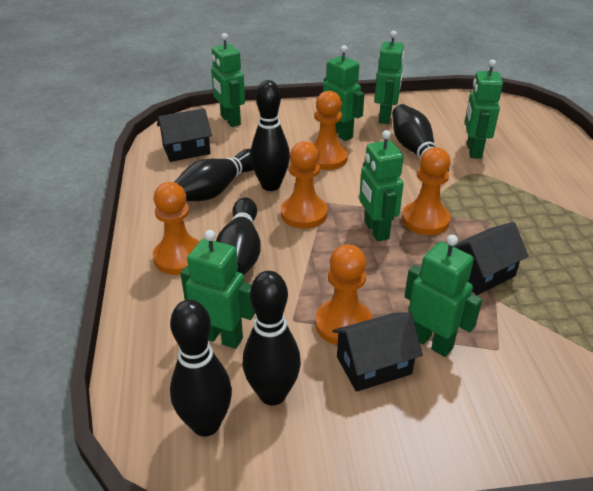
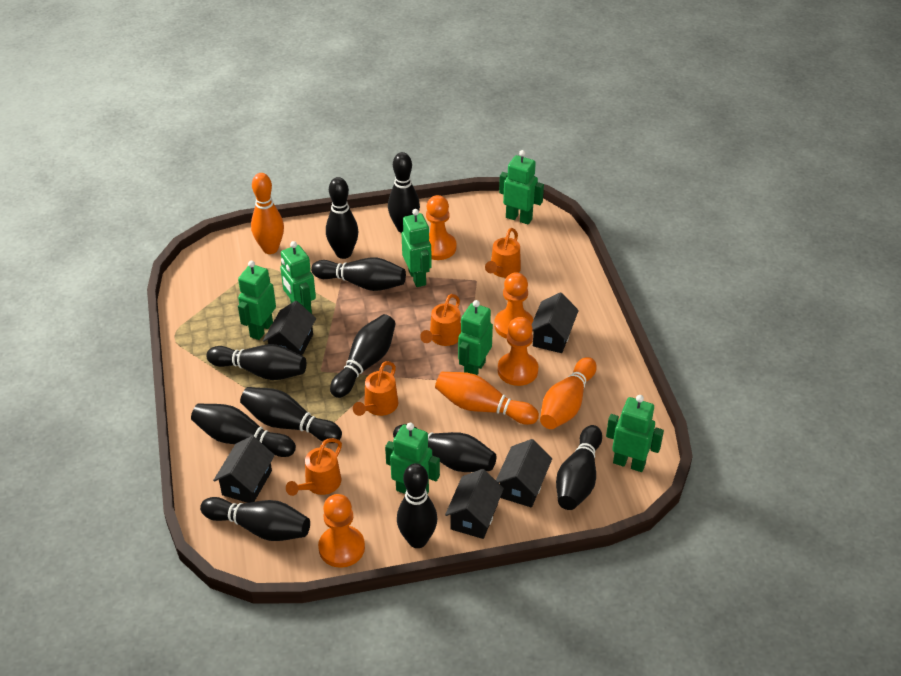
black bowling pin: [170,300,232,437] [175,149,254,201] [216,198,261,275] [242,271,301,406] [250,80,290,191] [392,104,449,172] = 6 -> [191,403,296,457] [200,497,310,541] [206,344,307,380] [240,387,342,443] [311,257,406,291] [326,177,359,259] [330,314,396,398] [388,152,420,233] [393,424,497,472] [397,463,437,548] [556,425,602,510] = 11
black house: [157,108,212,162] [333,312,423,392] [453,222,529,295] = 3 -> [213,436,275,503] [263,301,316,356] [445,469,504,539] [496,439,552,508] [532,292,579,353] = 5
orange bowling pin: none = 0 -> [251,173,284,254] [435,372,539,425] [540,357,597,429] = 3
orange pawn: [153,182,200,275] [281,141,328,229] [314,91,348,170] [315,244,373,345] [402,147,451,235] = 5 -> [318,494,365,568] [426,195,457,260] [494,272,533,339] [498,317,538,386] = 4
orange watering can: none = 0 -> [286,438,342,496] [353,361,398,416] [420,294,461,346] [485,228,521,278] = 4

